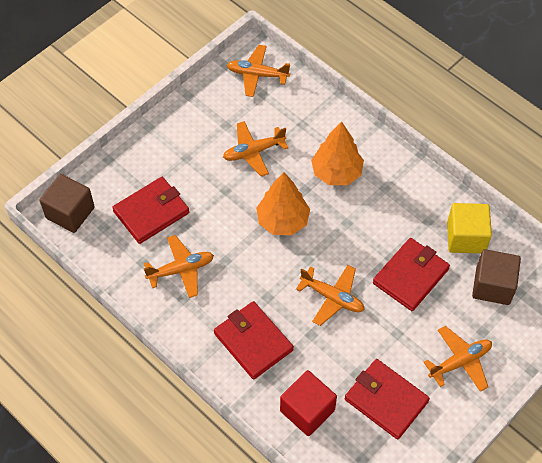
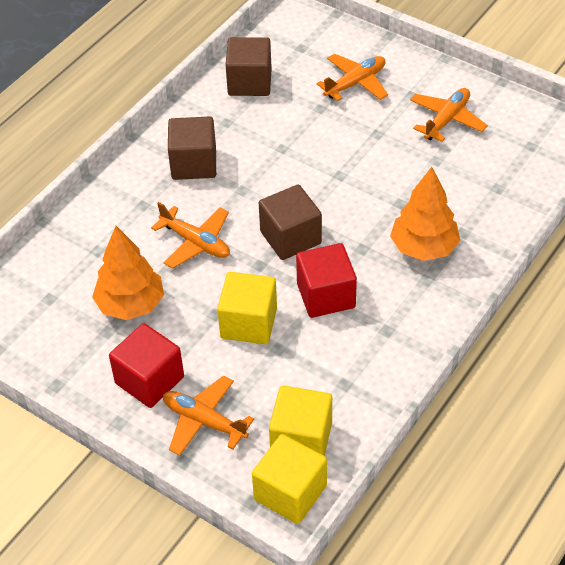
brown cube: [39,174,95,233] [472,249,521,305] = 2 -> [168,116,216,180] [226,37,272,96] [259,185,322,260] = 3
orange plane: [144,235,214,298] [223,121,288,176] [227,45,290,97] [296,265,364,326] [424,326,492,392] = 5 -> [151,202,230,269] [163,376,254,456] [317,53,388,101] [410,88,488,142] = 4
red cube: [280,370,337,436] = 1 -> [109,323,184,408] [296,243,357,318] = 2
red wallet: [112,177,189,244] [214,301,294,380] [345,359,430,440] [373,238,450,311] = 4 -> none = 0
yellow cube: [447,203,492,254] = 1 -> [217,272,277,344] [252,434,327,524] [269,385,332,456] = 3

